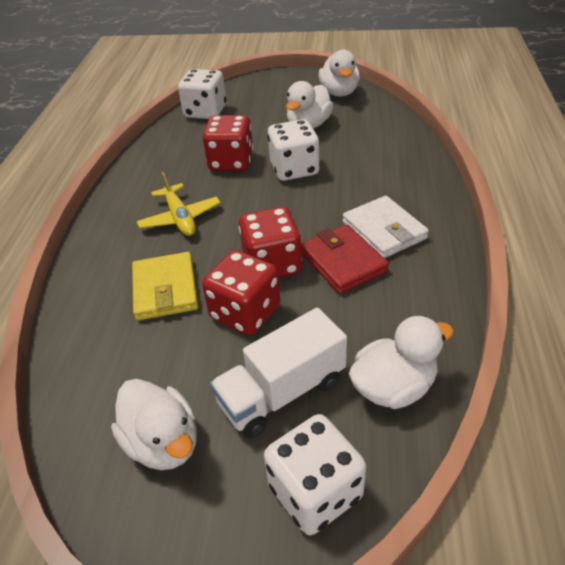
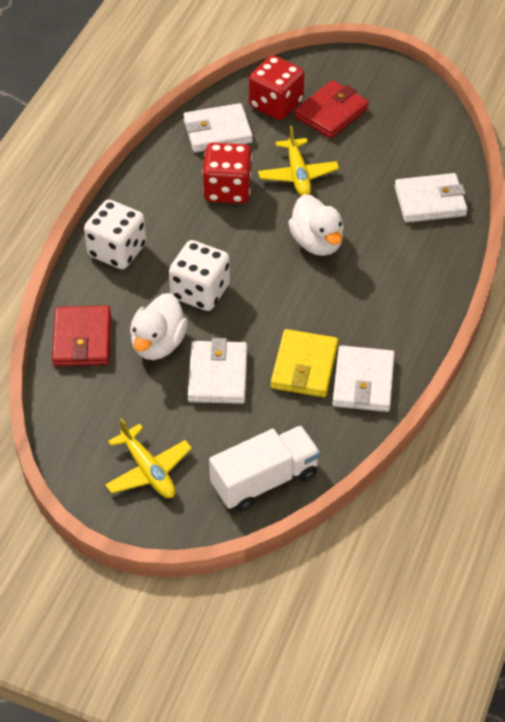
red dice: [202,250,280,336] [203,115,253,171] [239,207,302,278] = 3 -> [202,143,252,204] [249,55,305,120] = 2
red wallet: [301,224,389,294] = 1 -> [52,305,111,366] [294,80,369,139] = 2
white dice: [178,69,226,119] [264,414,366,535] [267,119,320,181] = 3 -> [84,199,146,269] [169,240,230,311] = 2
white duck: [111,379,197,470] [286,81,334,129] [318,50,360,97] [349,316,454,409] = 4 -> [130,293,188,360] [288,194,344,256] = 2
white wallet: [343,196,429,258] = 1 -> [183,103,253,152] [188,338,247,404] [332,345,395,412] [395,173,468,223] = 4
yellow plane: [137,172,221,236] = 1 -> [105,418,192,498] [258,126,339,196] = 2

